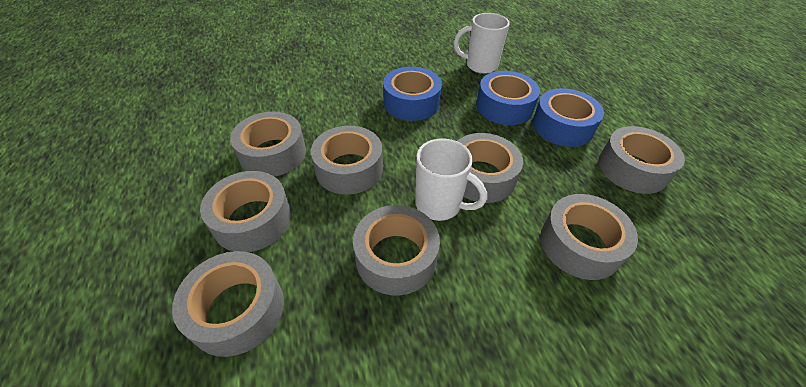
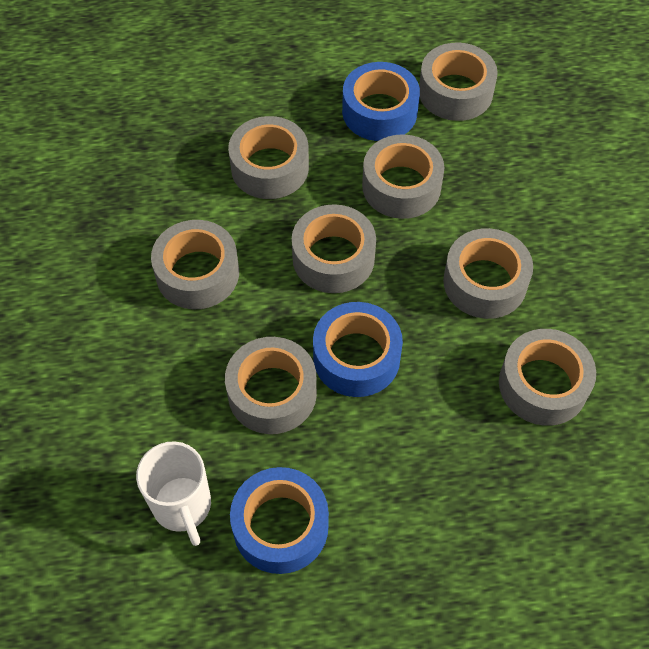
white mug: [415,139,487,221] [454,13,510,74] = 2 -> [136,441,211,546] = 1

